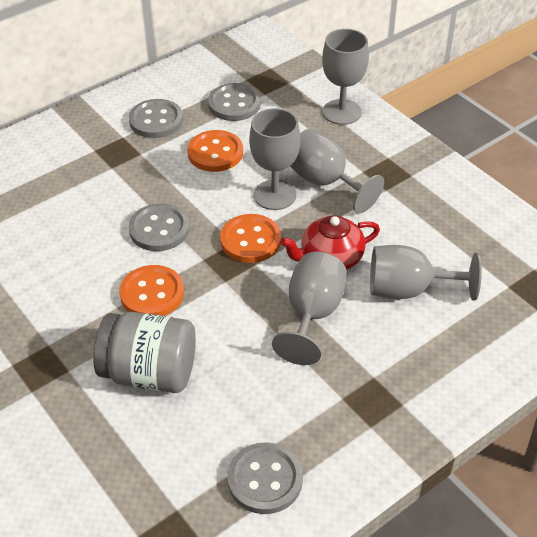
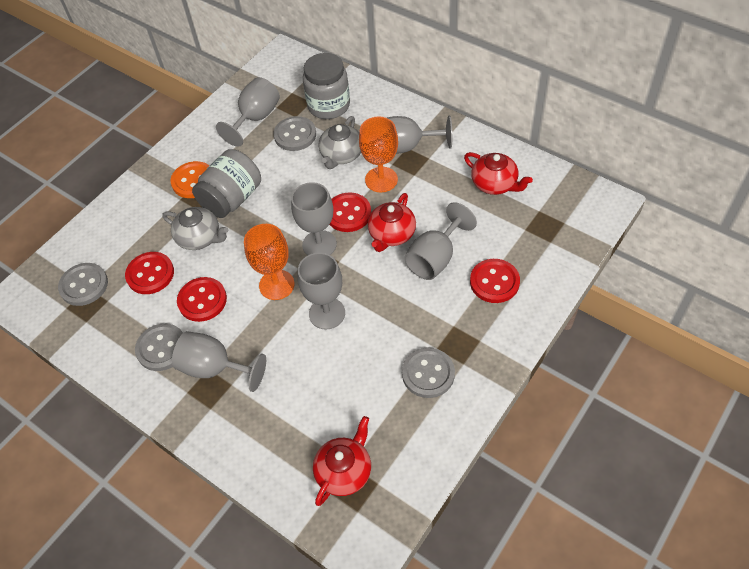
grey goblet: [249,108,300,210] [272,252,347,365] [290,129,384,214] [322,29,369,125] [370,245,482,300] = 5 -> [172,331,266,392] [216,77,280,147] [291,182,337,255] [298,252,345,330] [387,116,453,154] [404,202,477,280] = 6
grey jar: [93,312,196,393] = 1 -> [192,149,261,218] [303,53,350,119] = 2
grey teapot: none = 0 -> [162,207,228,250] [319,116,361,169] = 2
orange button: [119,265,184,316] [187,130,243,172] [220,214,281,263] = 3 -> [171,161,209,198] = 1
orange goblet: none = 0 -> [244,224,295,300] [359,117,398,193] = 2
red button: none = 0 -> [125,252,174,294] [177,277,227,322] [329,192,371,232] [470,259,520,303] = 4
red teapot: [280,215,380,270] = 1 -> [313,416,371,506] [368,193,416,252] [464,152,533,195] = 3

